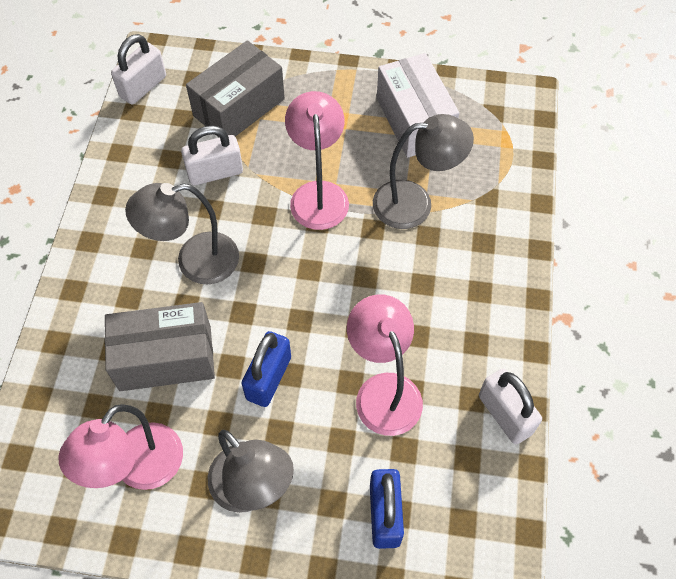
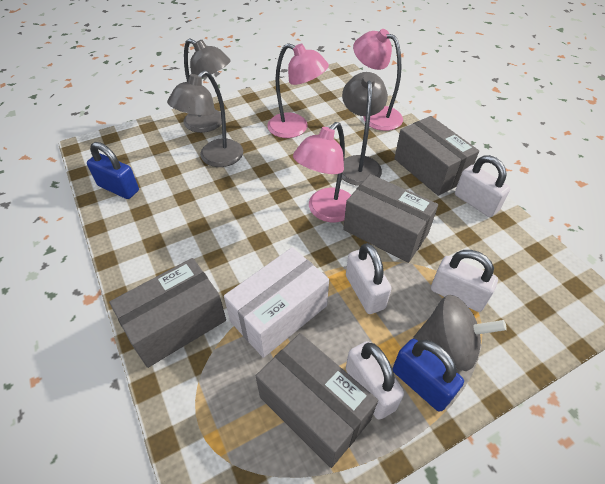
grey box: [105,302,215,391] [186,40,285,138] = 2 -> [109,258,226,368] [256,333,378,468] [343,174,438,263] [394,116,479,196] = 4
grey spinning top: none = 0 -> [413,295,507,371] = 1
white padlock: [111,34,166,105] [181,126,243,185] [479,369,542,444] = 3 -> [346,243,392,314] [346,341,404,420] [431,250,498,312] [455,155,511,217] = 4

